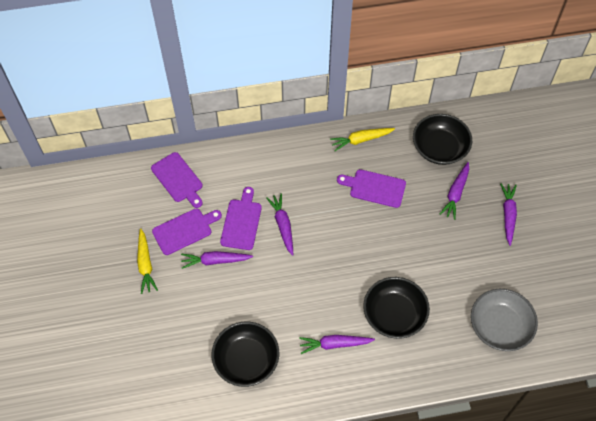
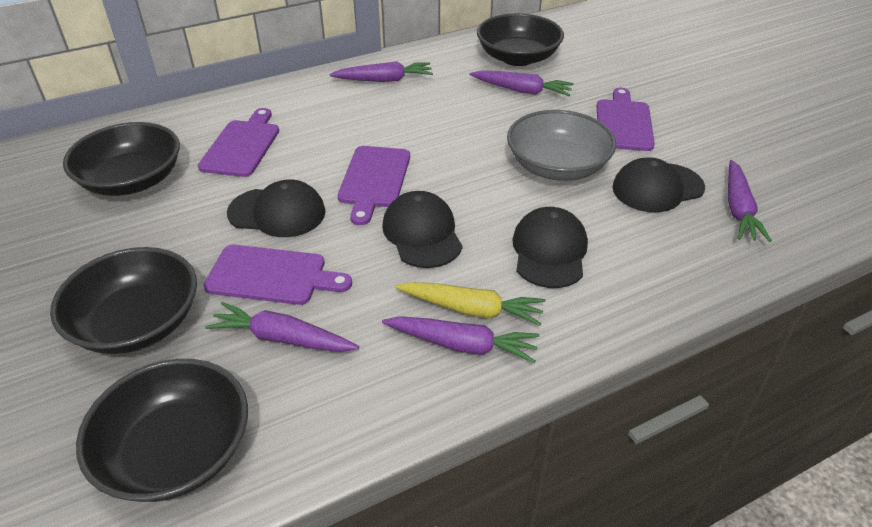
black bowl: [211,322,279,387] [363,277,430,339] [413,114,472,165] = 3 -> [50,247,197,354] [63,122,180,196] [76,359,248,502] [477,13,564,66] = 4
black cap: none = 0 -> [227,180,326,237] [382,191,463,268] [512,207,588,288] [612,157,705,212] = 4
yellow carrot: [137,228,158,294] [330,128,395,151] = 2 -> [395,282,545,326] = 1

